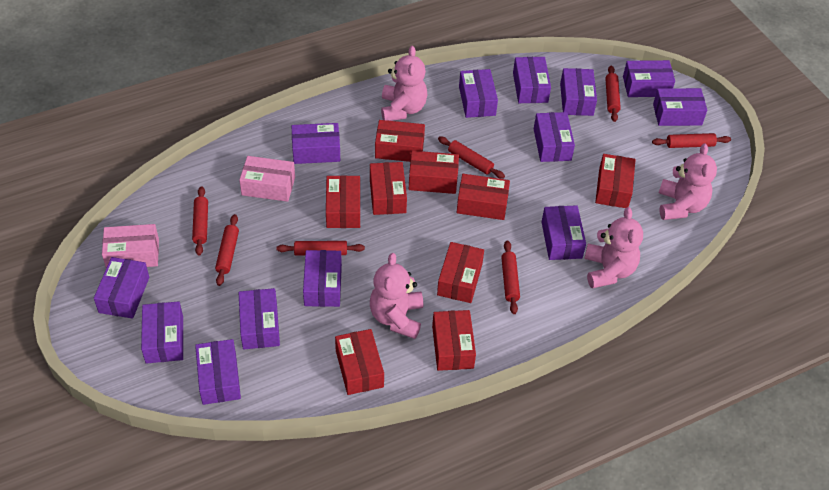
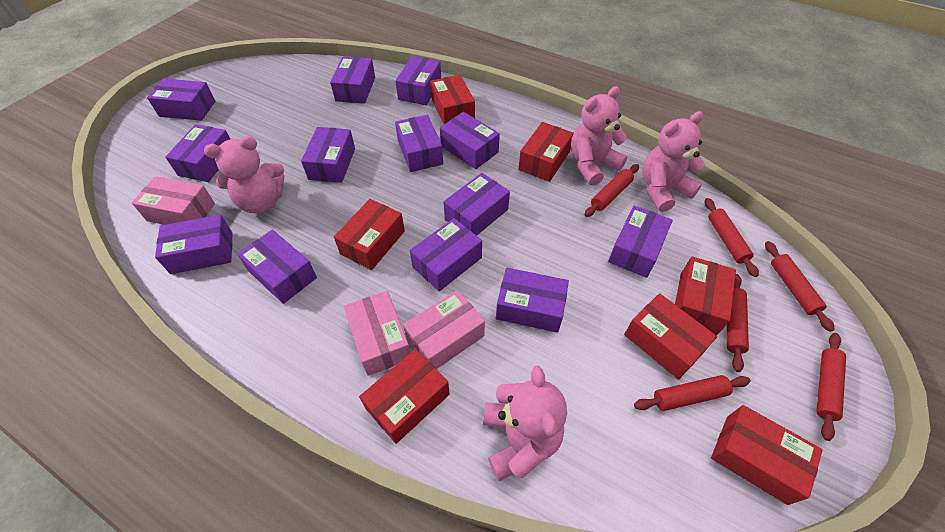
pink box: [102,224,159,268] [239,156,295,202] = 2 -> [132,176,215,225] [344,291,411,376] [403,290,485,369] = 3
red box: [326,175,360,228] [335,329,384,395] [370,162,407,215] [375,120,425,162] [409,151,459,194] [432,310,476,371] [437,242,484,303] [457,174,510,220] [595,154,636,208] = 9 -> [334,199,405,270] [359,349,450,444] [430,75,475,124] [519,122,574,182] [624,293,717,379] [675,256,736,336] [711,405,822,505] = 7
red rolling pin: [192,186,208,256] [215,214,239,286] [276,241,365,256] [438,136,505,179] [501,240,520,314] [605,65,621,122] [652,133,731,148] = 7 -> [584,164,639,217] [634,375,751,411] [705,198,759,277] [727,274,749,372] [765,241,835,332] [816,333,846,441] = 6

